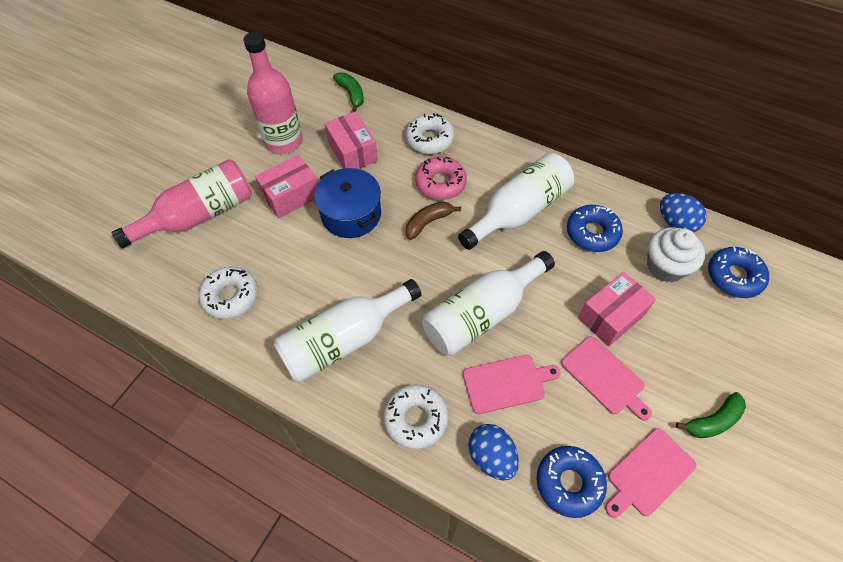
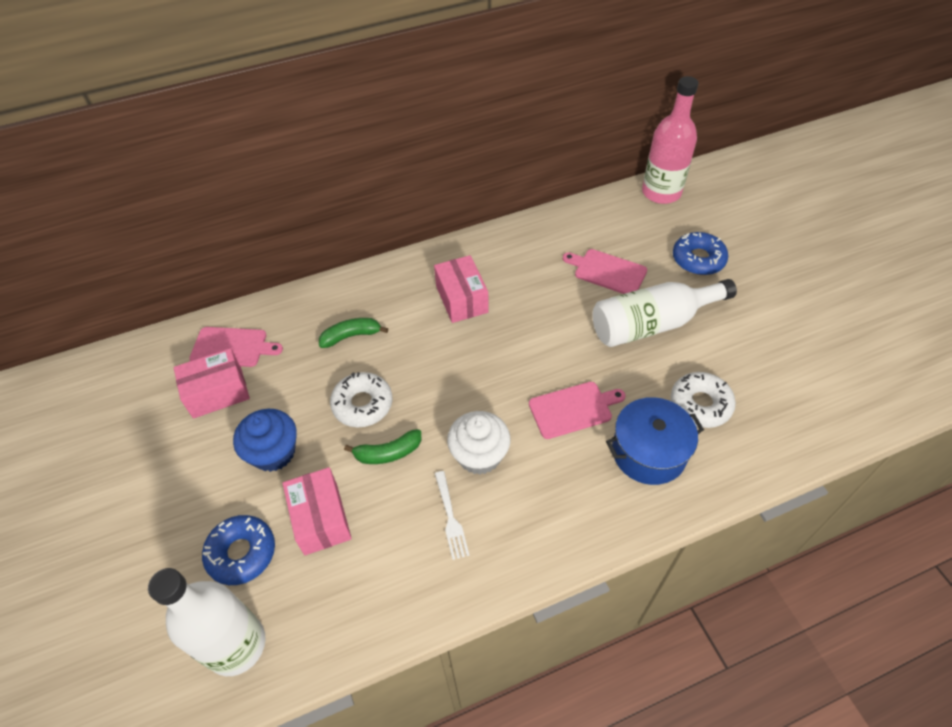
blue cupcake: none = 0 -> [233,409,297,472] = 1
blue donut: [536,446,607,518] [567,205,623,252] [708,247,769,298] = 3 -> [202,515,275,585] [673,232,728,275] = 2
blue egg: [468,424,519,481] [660,193,707,233] = 2 -> none = 0
brown banana: [406,201,461,240] = 1 -> none = 0
pink bottle: [112,159,252,249] [243,32,303,154] = 2 -> [642,76,699,204] = 1
pink donut: [415,157,467,200] = 1 -> none = 0
white bottle: [273,279,421,383] [422,251,555,356] [458,153,574,250] = 3 -> [148,568,266,676] [592,279,737,347] = 2
white donut: [199,266,258,319] [383,384,448,449] [406,113,455,154] = 3 -> [330,372,392,427] [671,372,736,428] = 2
white fork: none = 0 -> [435,471,469,560] = 1

